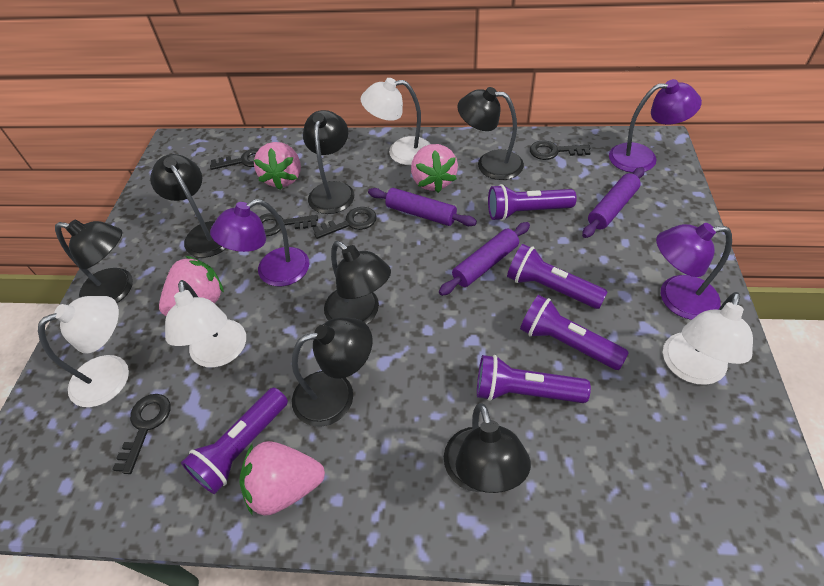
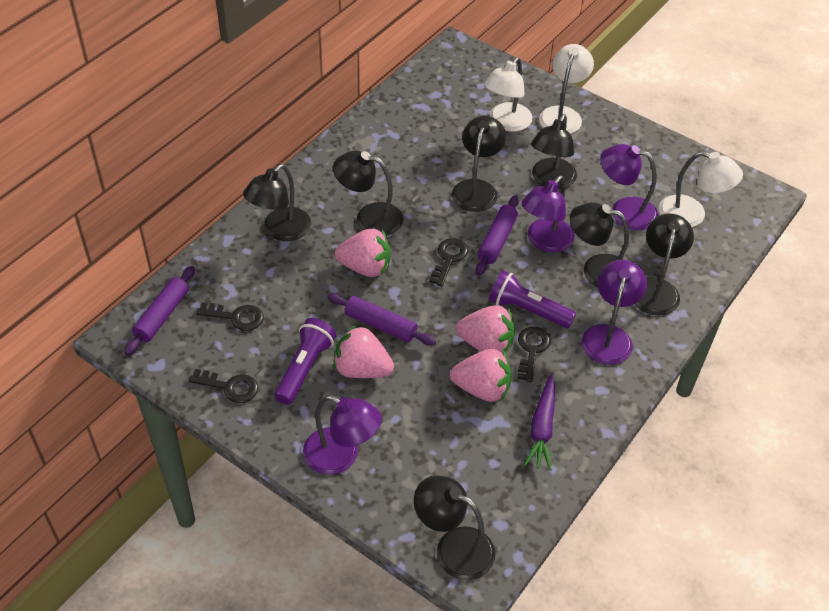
black key: [112,394,171,474] [210,148,260,170] [259,213,318,236] [313,207,377,239] [530,140,591,160] = 5 -> [189,369,258,403] [196,302,264,331] [429,238,468,286] [517,327,551,382] = 4
purple carrot: none = 0 -> [524,374,555,470] = 1
purple flashlight: [181,388,288,494] [477,355,591,403] [488,184,577,221] [507,244,608,309] [520,295,629,370] = 5 -> [274,318,336,405] [489,270,576,328] = 2
purple lamp: [210,199,309,286] [609,79,702,173] [656,223,732,320] = 3 -> [303,395,382,475] [522,176,575,252] [582,260,647,365] [600,144,658,230] = 4
white lamp: [38,296,129,407] [165,280,246,368] [361,78,430,165] [663,292,753,385] = 4 -> [484,57,533,132] [539,44,594,134] [659,151,743,227] = 3

